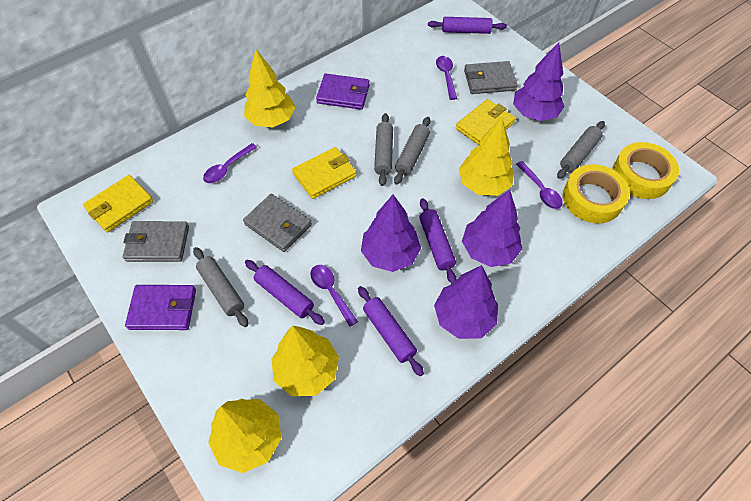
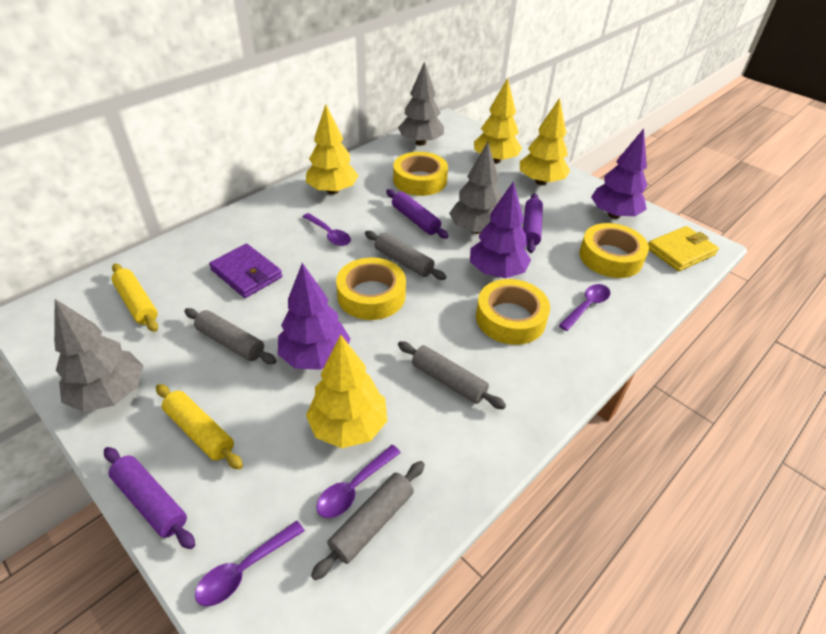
grey tree: none = 0 -> [54,299,143,412] [398,61,444,146] [449,142,502,234] = 3
grey wallet: [123,221,189,262] [243,194,312,252] [464,61,518,94] = 3 -> none = 0
purple rolling pin: [245,260,325,325] [358,286,424,376] [419,198,457,284] [428,17,507,34] = 4 -> [104,447,195,549] [386,189,449,239] [523,193,543,253] = 3
purple tree: [361,195,421,272] [434,265,498,339] [462,190,522,267] [513,42,565,121] = 4 -> [278,263,350,370] [470,181,531,278] [591,129,647,219] = 3
purple wallet: [125,285,196,330] [316,74,370,110] = 2 -> [209,244,283,298] = 1
yellow rolling pin: none = 0 -> [111,264,158,332] [156,384,243,469] = 2
yellow tape: [563,164,630,223] [612,142,679,199] = 2 -> [336,258,406,320] [393,152,448,196] [476,279,550,345] [579,223,649,278] = 4
yellow wallet: [83,175,154,233] [292,147,356,199] [456,99,516,145] = 3 -> [648,226,719,271] = 1

